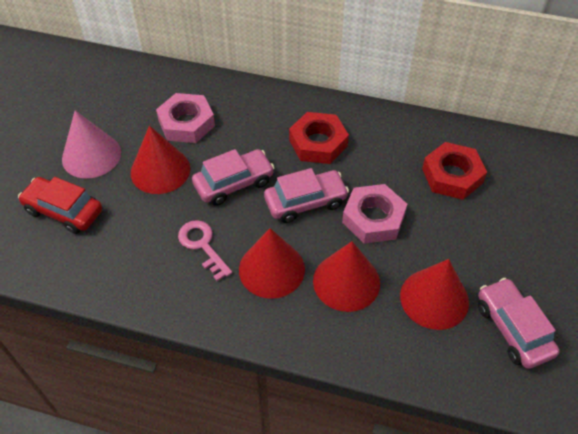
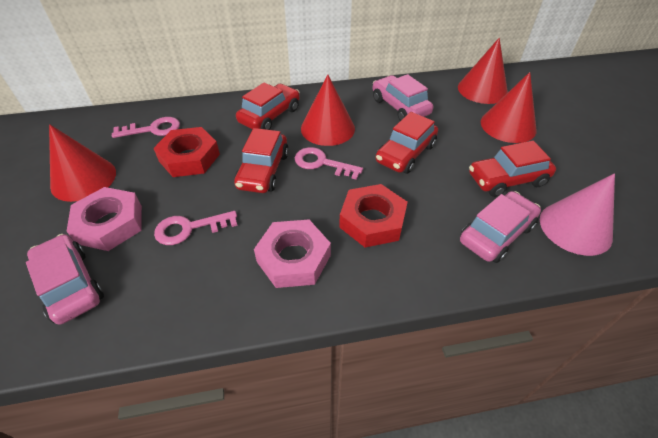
pink key: [178,220,232,281] = 1 -> [112,117,180,138] [154,211,238,245] [295,147,363,180] = 3
red car: [18,177,102,234] = 1 -> [234,128,289,193] [236,83,300,130] [376,112,438,174] [469,141,556,197] = 4

